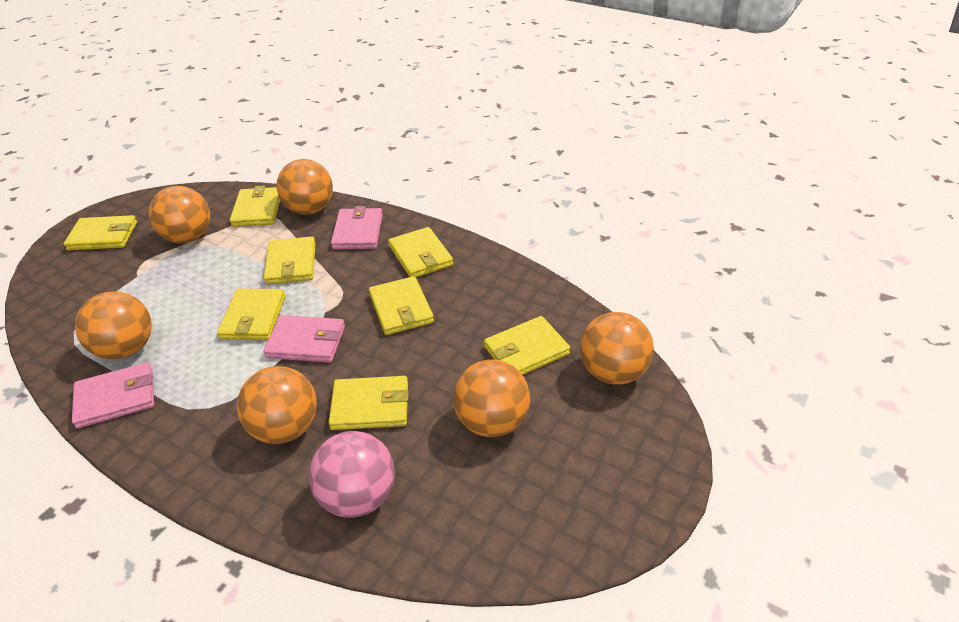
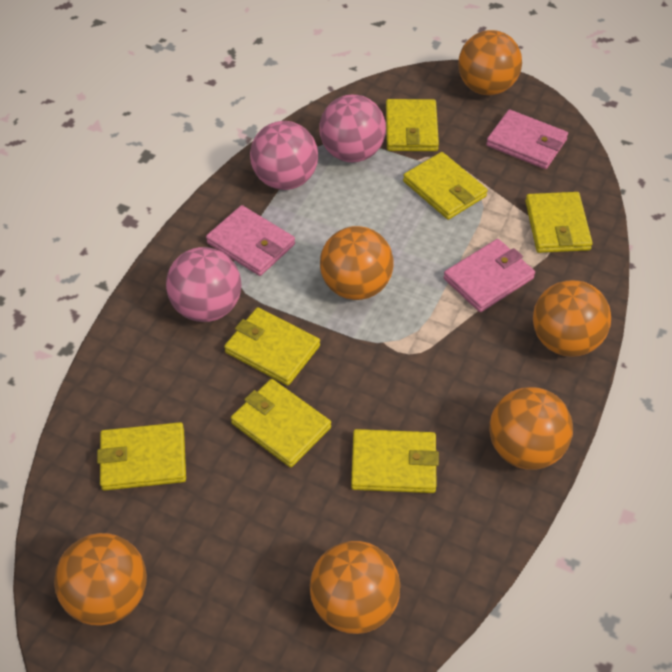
pink ball: [309,431,395,518] = 1 -> [166,247,242,322] [250,121,318,190] [319,95,386,162] = 3
yellow wallet: [64,215,137,250] [217,289,285,340] [230,186,280,227] [264,236,316,285] [329,376,409,430] [369,276,434,335] [388,227,453,277] [484,316,570,375] = 8 -> [97,422,186,491] [224,307,320,386] [231,379,331,468] [351,429,439,493] [386,99,439,151] [403,152,488,220] [525,192,593,253] = 7

